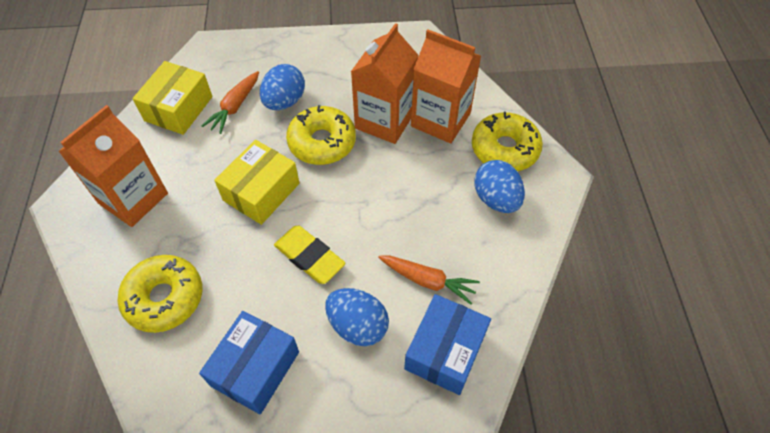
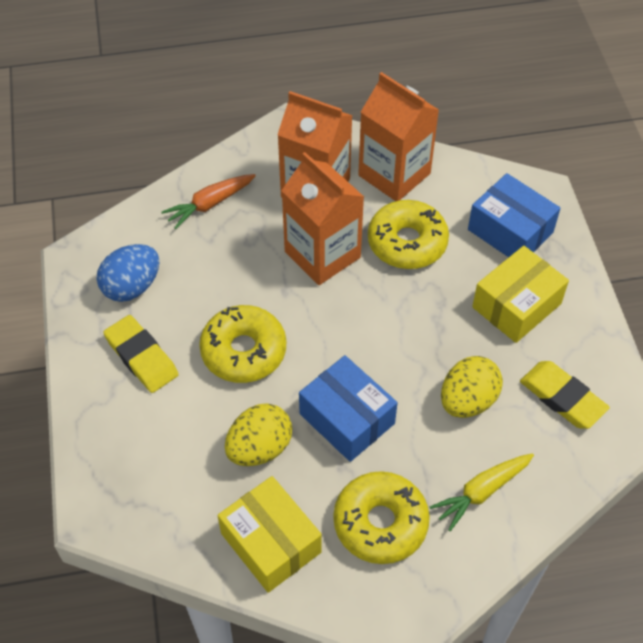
blue egg: [260,64,305,110] [325,288,389,346] [474,160,525,213] = 3 -> [96,244,159,302] = 1
orange carrot: [202,71,259,134] [378,256,480,305] = 2 -> [161,174,256,229] = 1
yellow carrot: none = 0 -> [430,453,534,531] = 1
yellow egg: none = 0 -> [225,403,292,466] [441,356,503,418] = 2
yellow eraser: [274,225,346,284] = 1 -> [103,315,179,393] [520,361,610,429] = 2

